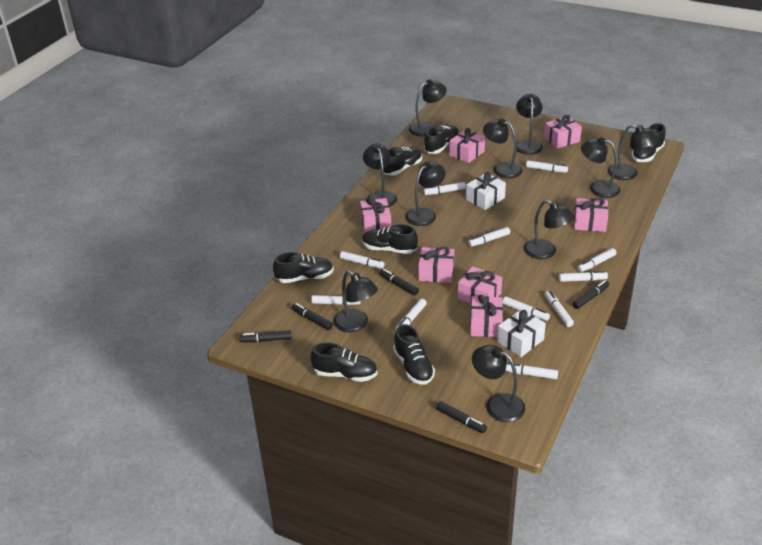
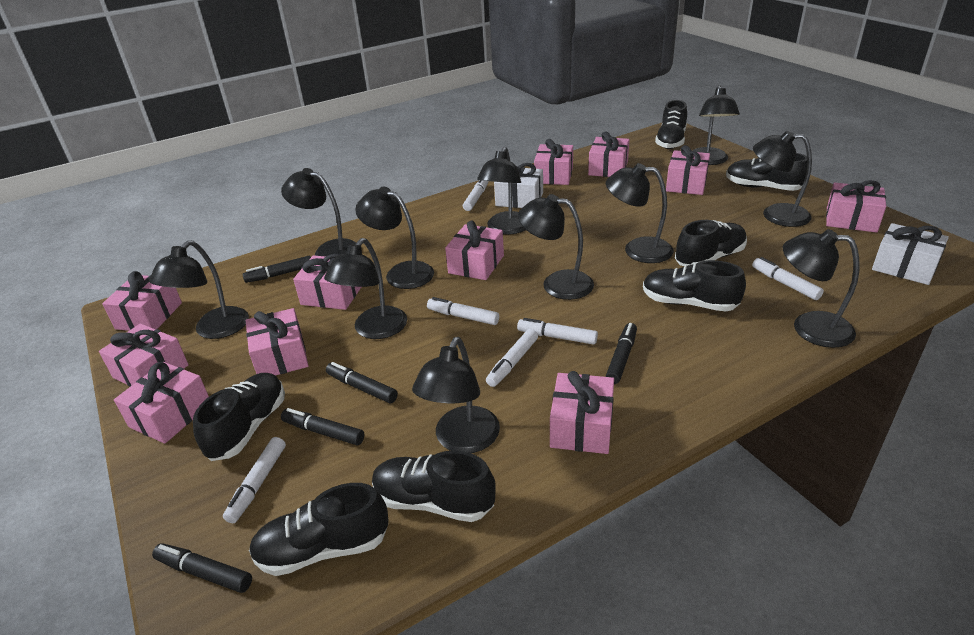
black lamp: [333,270,378,332] [363,143,397,207] [406,161,445,226] [409,79,447,136] [472,345,525,422] [483,119,522,178] [516,94,543,155] [524,200,574,259] [581,137,621,198] [608,125,658,180] = 10 -> [149,240,249,339] [281,168,357,257] [324,238,407,339] [355,187,434,289] [412,337,500,453] [477,147,526,235] [518,194,594,300] [606,163,674,263] [692,85,740,165] [753,131,812,227] [783,229,860,348] = 11
pink gift: [360,197,391,233] [418,247,454,283] [449,128,485,163] [458,266,502,303] [470,295,503,337] [544,115,582,148] [574,198,609,232] = 7 -> [99,324,189,387] [102,271,182,331] [114,362,209,444] [246,308,308,375] [293,254,361,310] [445,221,504,280] [534,139,573,185] [550,371,614,454] [588,132,629,177] [666,145,710,195] [826,180,886,233] = 11
white marker: [311,295,361,305] [340,251,385,268] [395,299,427,330] [424,182,466,195] [468,227,510,247] [502,297,550,321] [506,363,558,379] [526,160,568,173] [545,291,574,327] [558,271,608,282] [577,248,616,272] = 11 -> [223,437,286,523] [427,297,499,325] [463,180,488,211] [486,329,538,387] [517,318,598,345] [752,257,824,300] = 6

